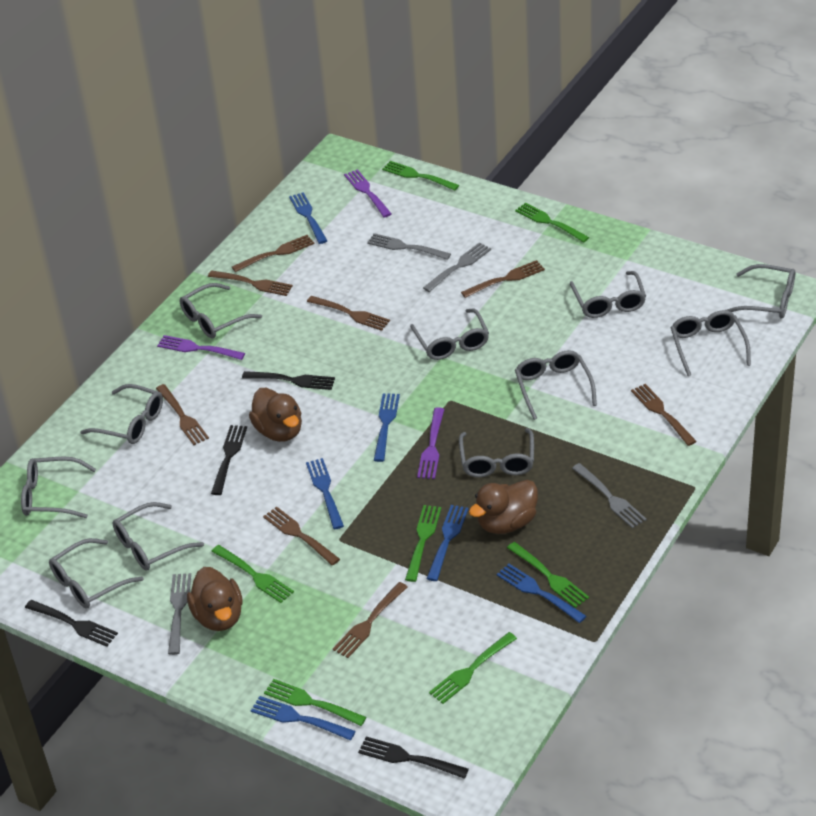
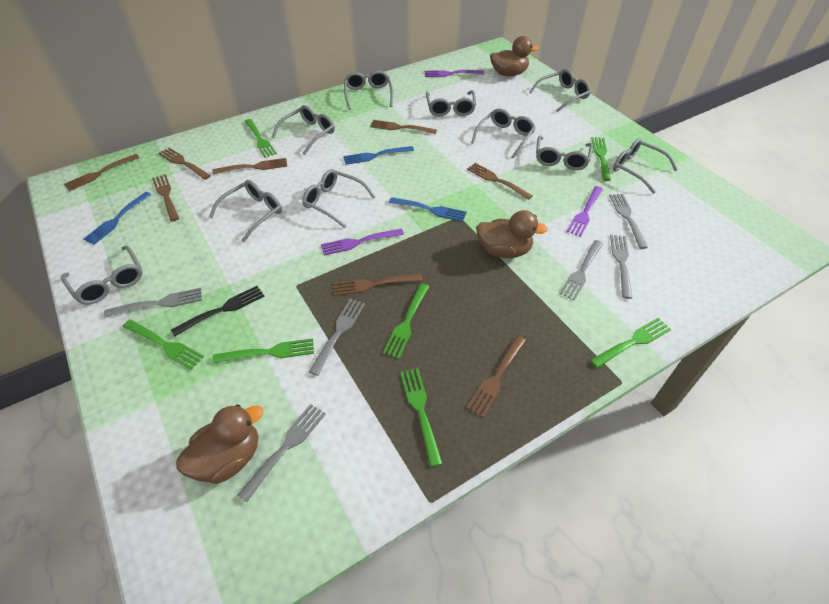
black fork: [25,600,118,647] [211,425,247,495] [242,371,335,390] [358,737,469,779] = 4 -> [171,286,264,337] = 1
blue fork: [251,696,356,740] [289,192,327,244] [306,458,344,529] [374,393,400,462] [426,505,469,581] [497,563,586,623] = 6 -> [83,192,152,245] [343,146,414,165] [389,197,467,222] = 3
grey fork: [168,573,191,655] [367,233,451,260] [423,242,491,292] [572,463,647,528] = 4 -> [104,288,202,318] [237,404,326,503] [309,299,365,376] [559,240,603,301] [609,194,648,249] [610,235,632,299] = 6
grey glasses: [21,457,96,518] [49,538,144,608] [80,384,163,444] [112,502,204,570] [180,283,262,339] [410,308,489,360] [459,428,534,477] [515,350,597,420] [570,271,646,318] [670,310,751,376] [726,264,795,319] = 11 -> [61,245,143,304] [209,180,282,242] [272,105,335,155] [302,169,375,228] [344,71,393,110] [426,90,476,116] [471,108,536,158] [529,69,591,112] [536,135,593,170] [613,138,678,194] = 10

